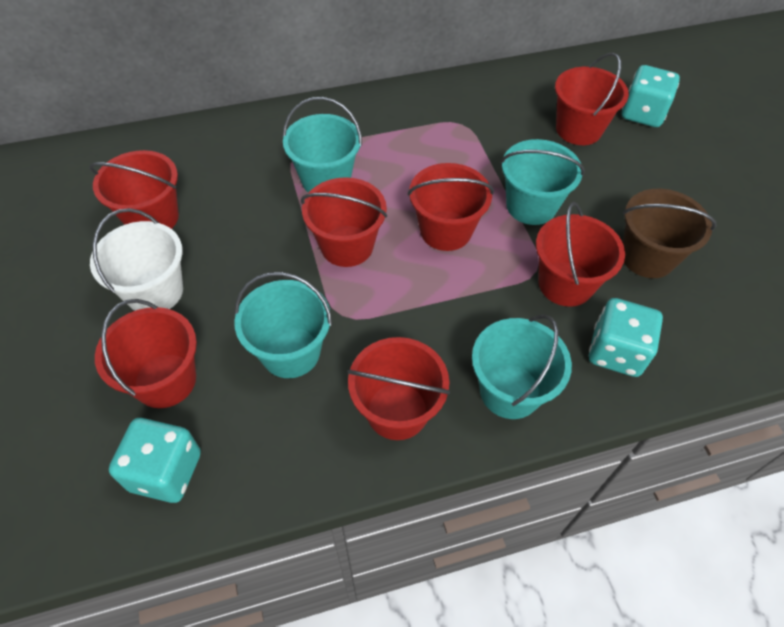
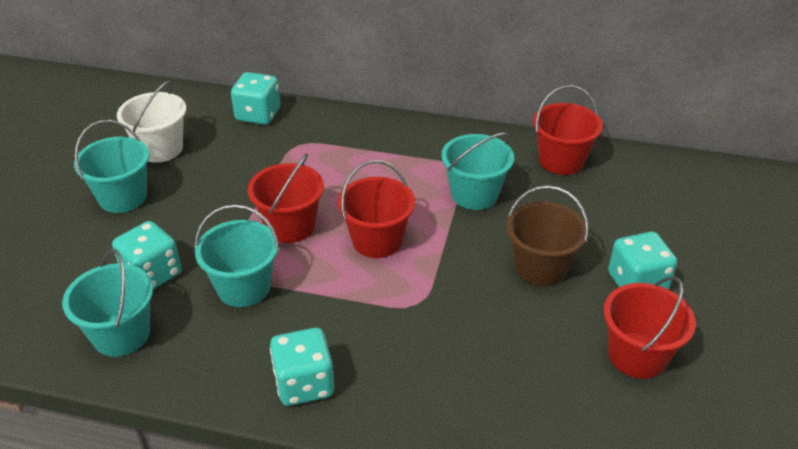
red bucket: [89,150,179,229] [95,299,197,408] [301,177,387,267] [347,337,450,440] [408,163,494,251] [536,202,625,307] [555,53,629,145] = 7 -> [248,153,324,243] [338,160,415,258] [533,85,603,175] [604,276,696,379] = 4
turquoise dice: [109,418,201,503] [589,298,663,377] [622,65,680,127] = 3 -> [112,221,182,289] [231,72,280,125] [270,328,334,406] [608,232,677,290] = 4

